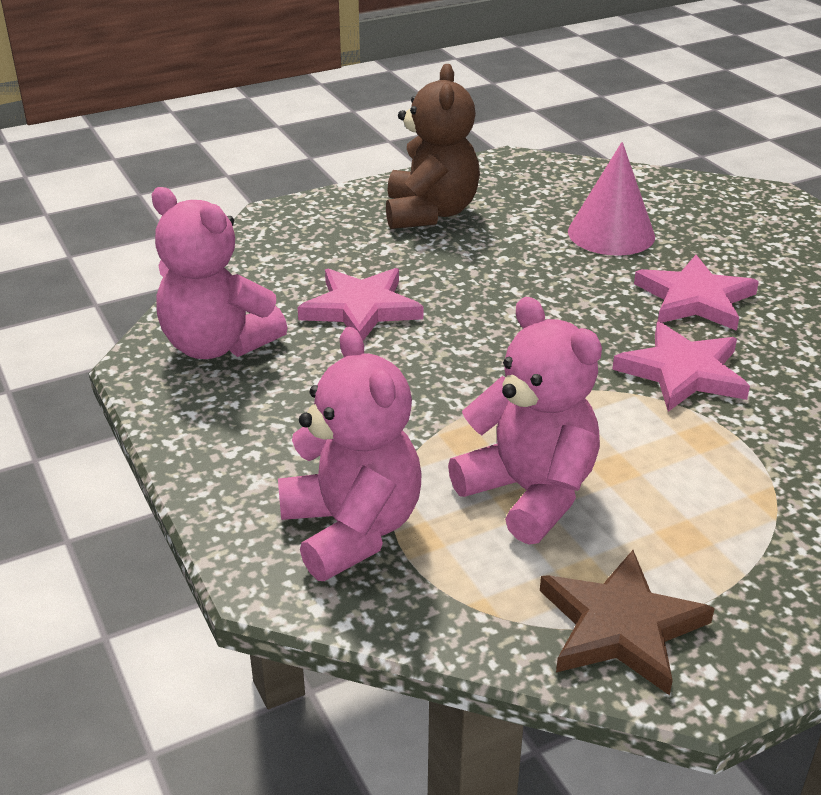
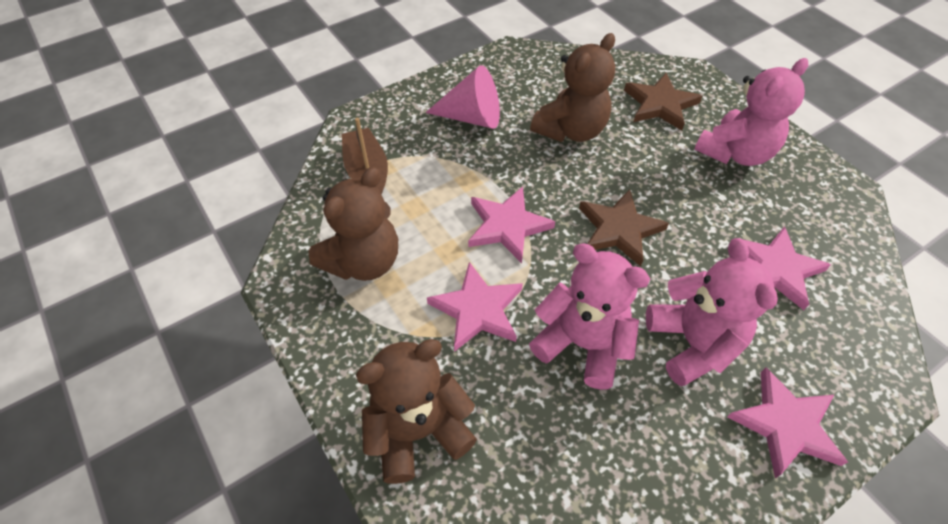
brown boat: none = 0 -> [342,118,388,195] = 1
brown star: [540,550,715,695] = 1 -> [579,189,669,266] [624,73,702,131] = 2
brown teddy bear: [386,64,480,229] = 1 -> [308,167,398,281] [356,339,477,484] [530,33,615,142] = 3
pink star: [297,268,423,341] [612,322,750,412] [634,255,759,331] = 3 -> [427,262,523,352] [468,187,555,263] [727,368,848,478] [734,226,831,310] = 4

